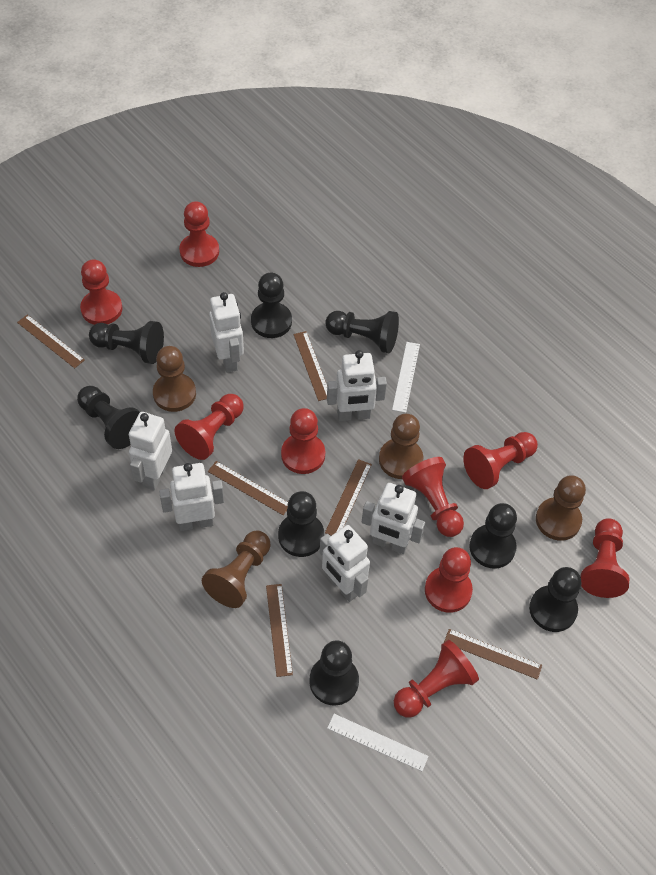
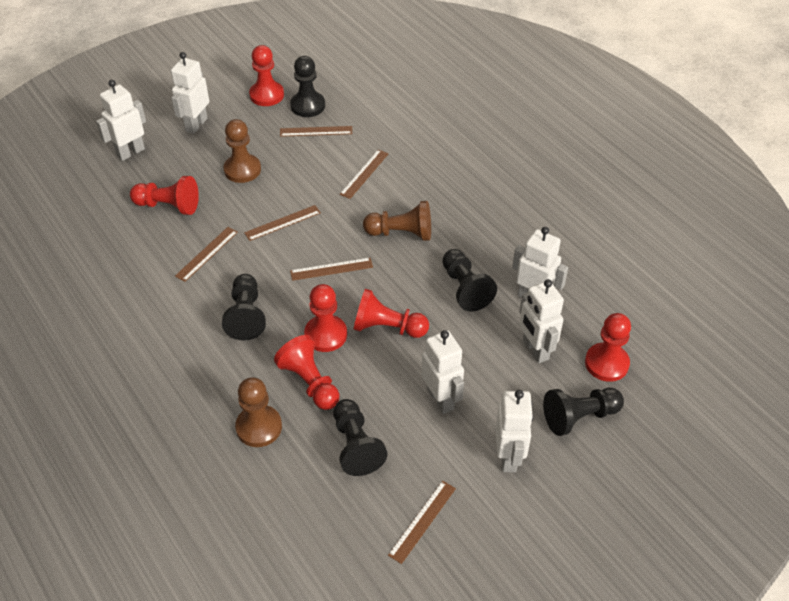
black pawn: [77,386,140,449] [89,321,164,364] [251,273,292,338] [278,491,324,557] [309,641,359,706] [325,311,399,353] [469,503,517,569] [529,567,582,632] = 8 -> [222,274,266,340] [290,56,325,117] [333,399,388,476] [442,249,497,311] [543,388,624,436] = 5
brown pawn: [153,346,196,412] [202,531,271,608] [379,414,423,479] [536,475,586,541] = 4 -> [223,119,261,183] [235,377,282,447] [363,201,431,241] = 3
red pawn: [80,259,122,325] [175,394,244,460] [179,201,219,267] [281,408,325,474] [394,640,479,717] [402,457,464,537] [425,547,473,613] [463,432,538,489] [581,518,629,598] = 9 -> [130,176,199,215] [249,45,284,106] [274,335,340,410] [304,284,347,352] [354,289,429,338] [585,313,631,382] = 6
white ruler: [327,714,429,771] [392,342,420,413] = 2 -> none = 0

